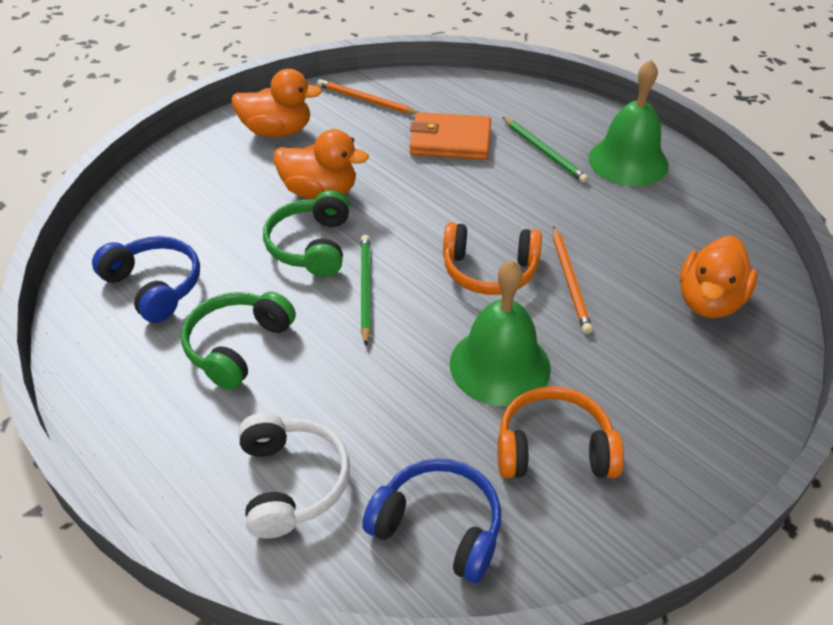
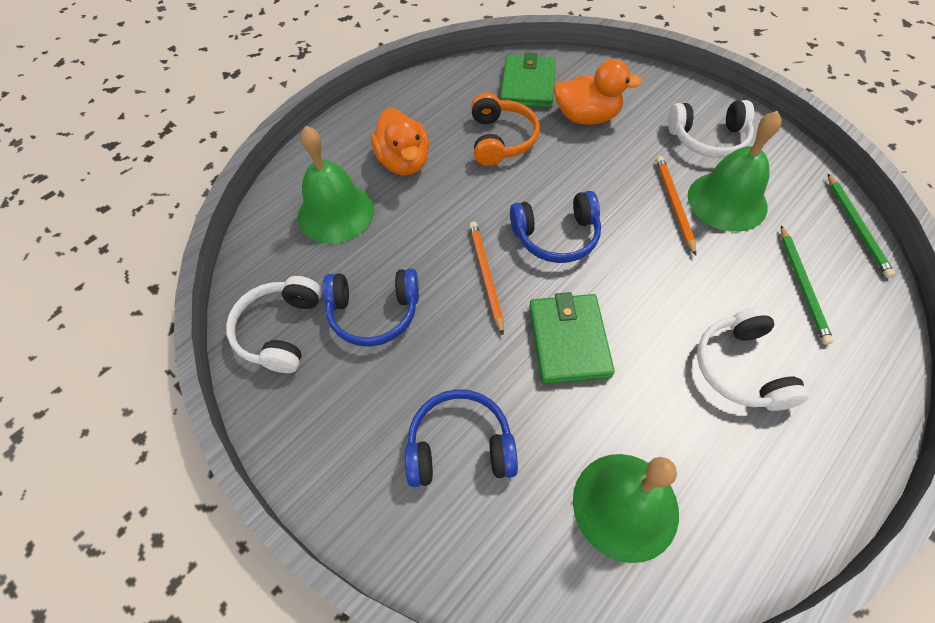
blue headphones: [92,236,200,323] [362,458,501,583] = 2 -> [322,269,419,347] [405,389,518,487] [510,191,601,263] = 3
green bell: [450,260,551,406] [589,60,669,186] = 2 -> [298,126,374,244] [573,454,679,563] [688,111,782,232] = 3
green headphones: [181,292,296,390] [263,190,350,277] = 2 -> none = 0
green wallet: none = 0 -> [500,53,556,108] [529,292,615,384] = 2
orange duck: [232,69,322,137] [273,129,369,199] [680,236,758,318] = 3 -> [371,108,429,176] [554,59,642,125] = 2
orange headphones: [443,223,542,295] [498,386,624,478] = 2 -> [471,92,540,166] = 1
orange wallet: [410,112,491,160] = 1 -> none = 0
white headphones: [239,413,350,539] = 1 -> [226,276,321,373] [668,100,754,158] [697,306,809,411] = 3

